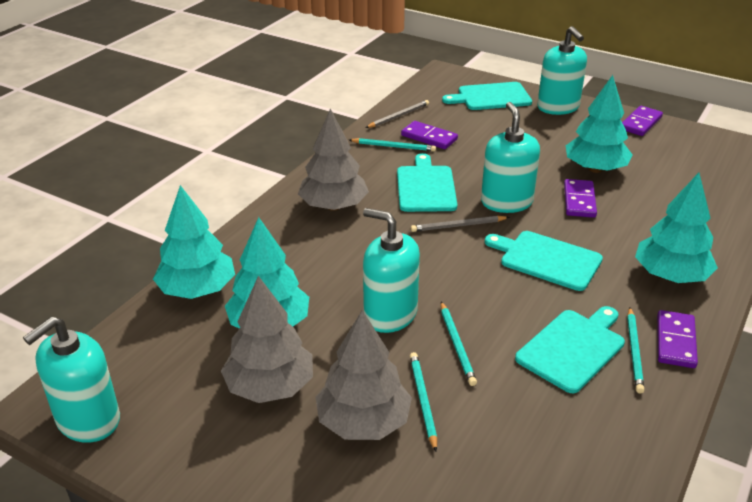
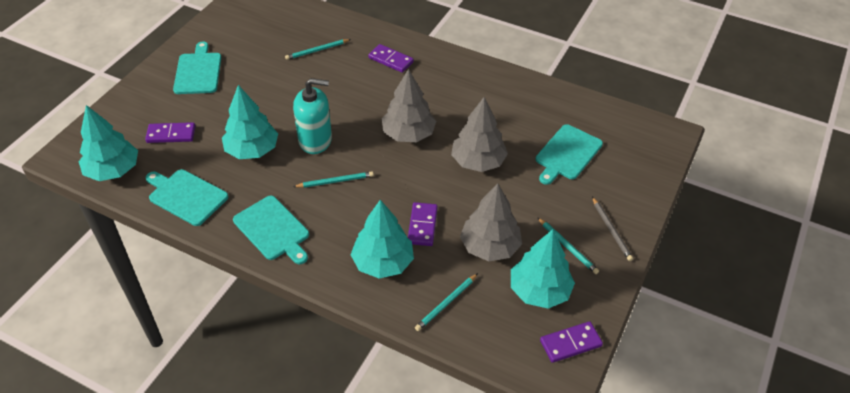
grey pencil: [366,100,429,128] [411,216,509,232] = 2 -> [592,197,633,261] = 1
turquoise soap dispenser: [23,317,120,443] [363,208,420,333] [481,102,540,213] [537,26,587,115] = 4 -> [293,78,332,154] = 1

